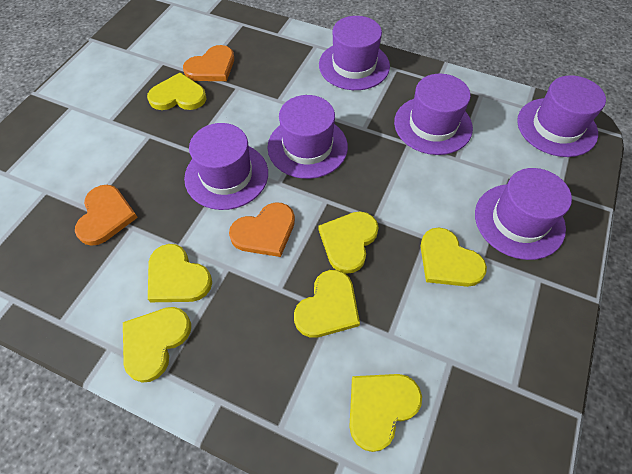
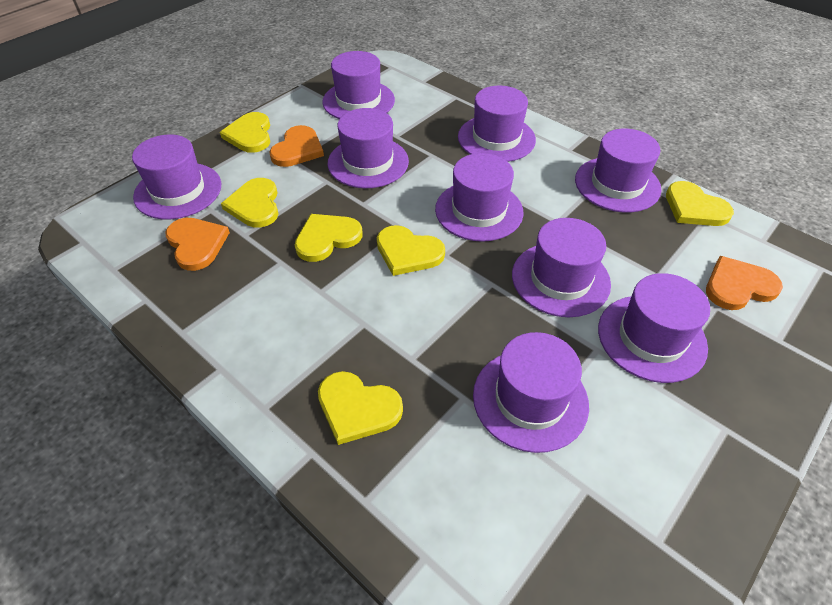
purple hat: [184,123,268,210] [268,95,348,179] [319,16,390,90] [394,74,473,155] [475,168,572,260] [517,75,606,157] = 6 -> [132,134,221,220] [322,51,395,119] [328,108,409,188] [435,153,524,242] [458,86,536,162] [473,332,589,453] [512,218,611,317] [575,129,661,212] [598,273,710,383] = 9
yellow heart: [123,307,191,383] [147,72,207,110] [148,244,212,302] [294,270,360,338] [319,212,379,274] [349,374,422,452] [420,227,487,287] = 7 -> [220,112,270,153] [221,178,279,228] [295,214,363,262] [318,371,403,445] [377,225,445,276] [666,181,734,226] = 6

